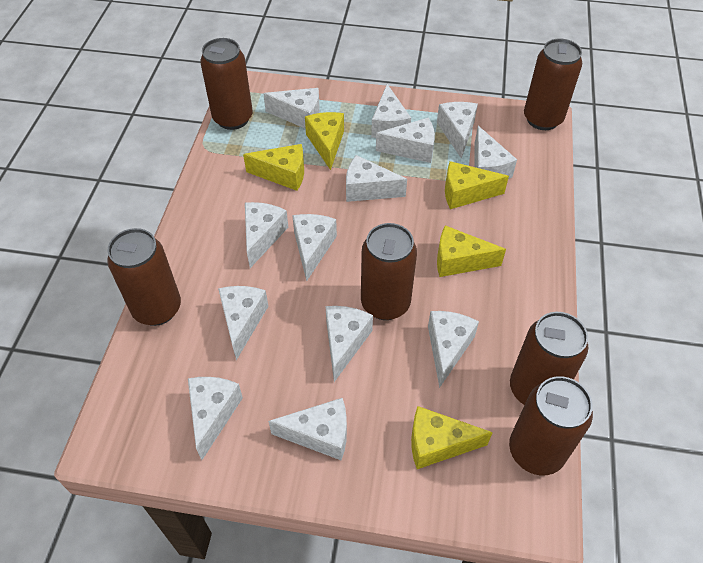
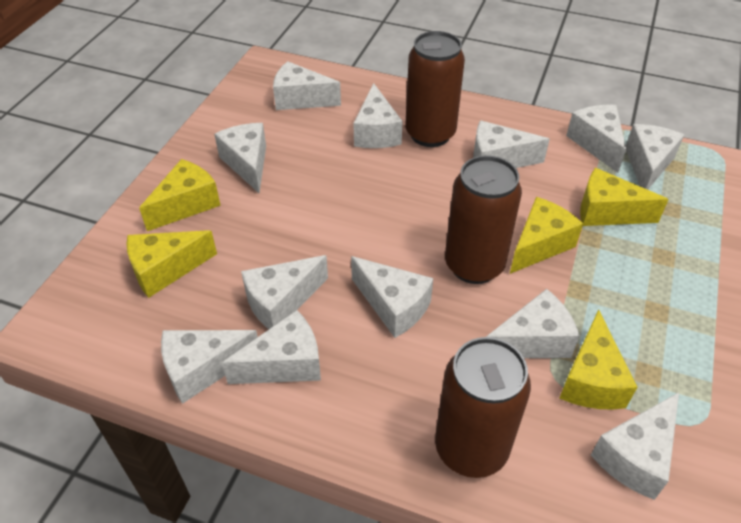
brown can: [107,228,181,326] [200,38,253,130] [361,223,417,320] [509,376,593,475] [510,312,589,405] [524,38,582,130] = 6 -> [406,31,465,147] [435,337,531,478] [445,155,522,284] = 3
white cheese: [188,377,243,460] [218,286,268,360] [245,202,288,268] [263,88,320,129] [268,398,347,460] [292,214,337,281] [326,306,373,382] [346,155,407,202] [371,84,411,138] [376,118,435,163] [428,311,479,388] [437,102,478,158] [474,126,517,179] = 13 -> [161,330,258,404] [214,123,266,194] [222,310,321,384] [241,255,328,329] [273,61,341,110] [351,256,433,338] [353,83,403,148] [473,120,550,168] [486,289,580,358] [566,105,626,173] [591,392,679,500] [626,124,684,190] = 12

